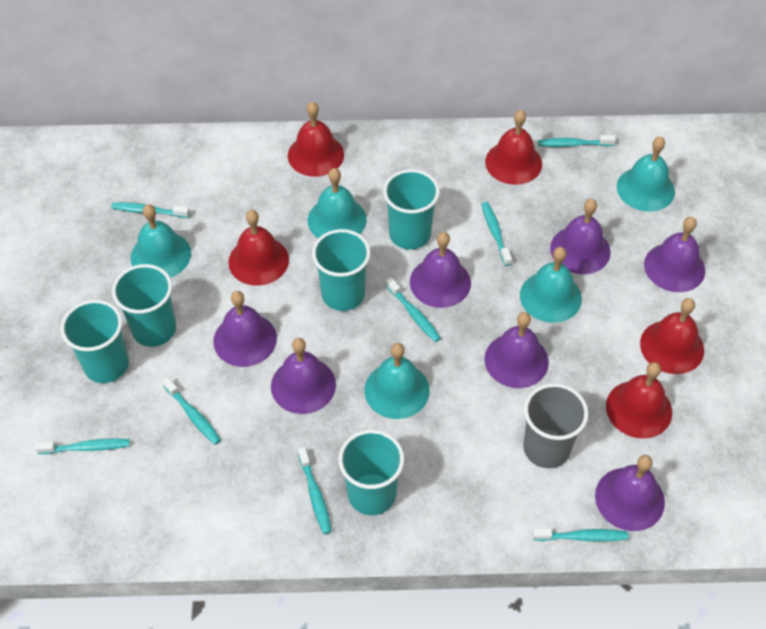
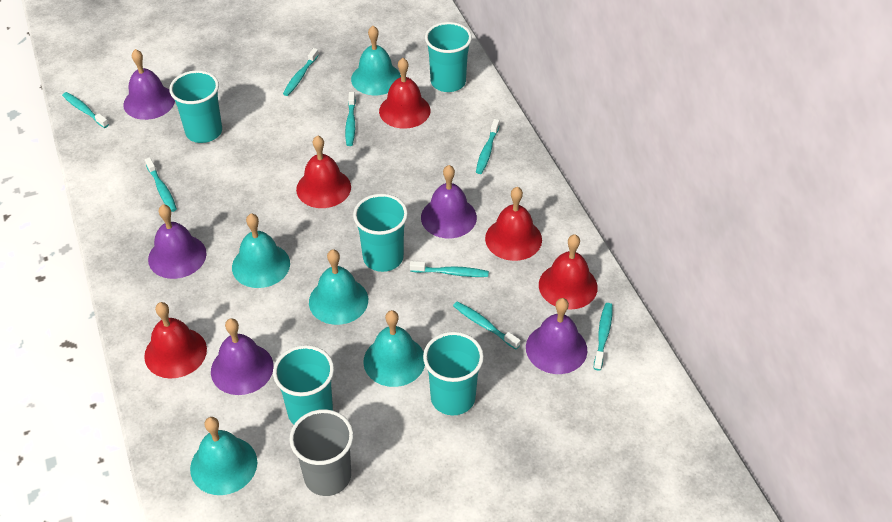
purple bell: [213,291,277,367] [271,338,336,414] [410,232,471,308] [484,312,549,388] [550,199,611,274] [595,455,665,531] [644,217,705,292] = 7 -> [123,49,175,120] [148,204,207,279] [211,318,274,395] [421,165,477,238] [526,298,587,374] = 5

